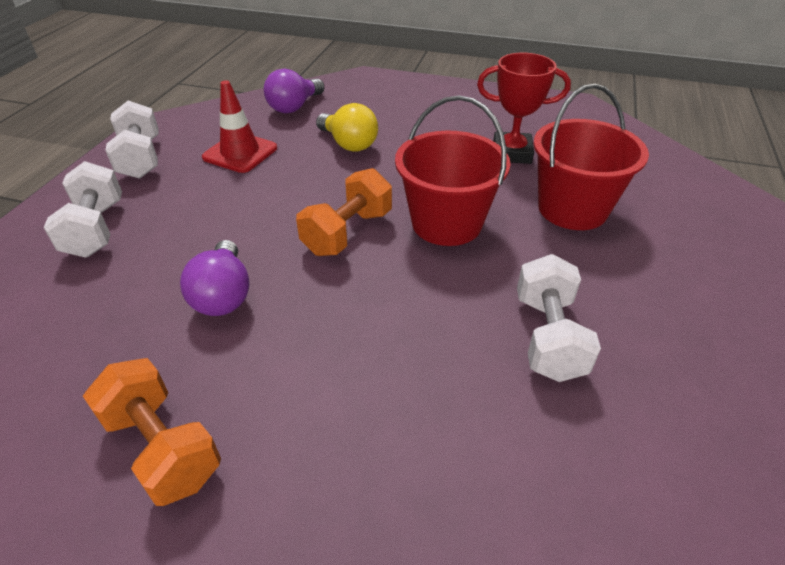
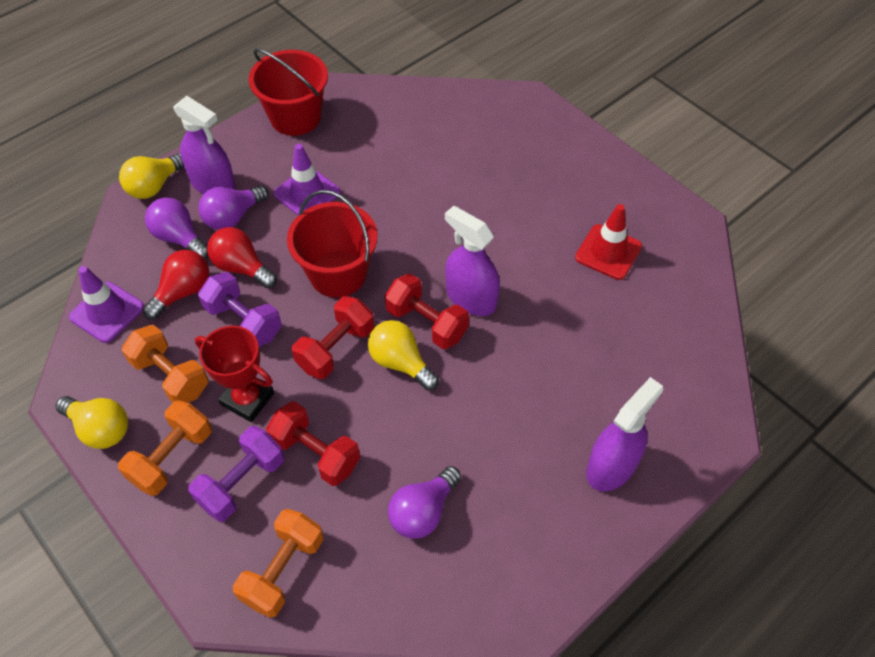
orange dumbbell: [83,358,221,506] [296,168,392,256] = 2 -> [118,400,212,496] [122,325,208,403] [233,509,324,618] = 3
purple dumbbell: none = 0 -> [188,426,284,522] [198,272,282,347] = 2
purple light bulb: [180,240,249,316] [264,69,324,113] = 2 -> [145,197,209,259] [198,185,269,230] [388,466,461,539] = 3
purple spray bottle: none = 0 -> [173,96,235,194] [445,206,500,316] [586,377,663,491] = 3
purple traffic cone: none = 0 -> [69,266,144,343] [274,144,341,215] = 2
red dumbbell: none = 0 -> [266,401,360,486] [292,296,374,379] [385,274,469,349] = 3
red light bulb: none = 0 -> [143,250,209,320] [207,227,277,288] = 2
white dumbbell: [44,161,122,258] [105,100,159,179] [517,254,601,382] = 3 -> none = 0
yellow light bulb: [316,103,378,152] = 1 -> [55,396,128,449] [119,153,184,199] [368,320,439,391] = 3

